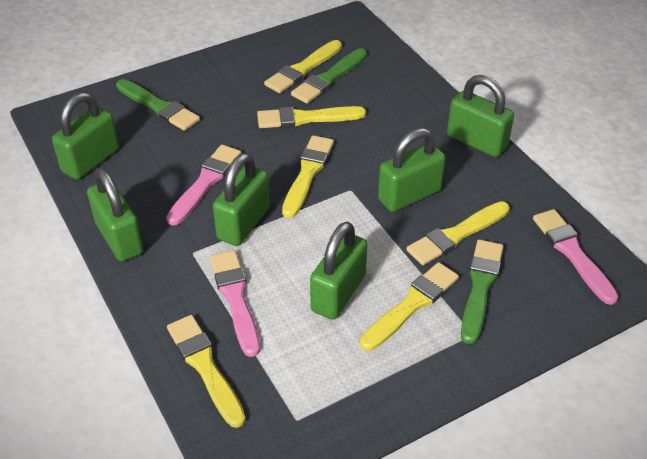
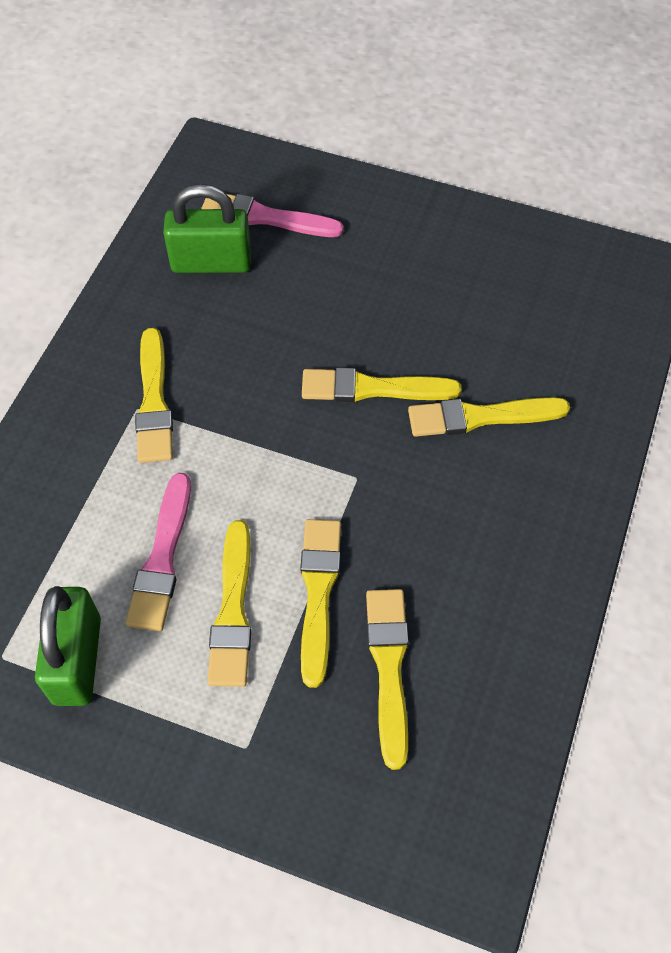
green brush: [116,79,200,131] [291,48,367,104] [461,239,504,344] = 3 -> none = 0
green padlock: [52,92,119,180] [87,168,144,262] [213,153,270,246] [310,222,367,320] [378,128,446,212] [447,75,514,157] = 6 -> [35,586,101,706] [163,184,251,273] = 2
pink brush: [166,145,241,226] [210,250,260,357] [533,209,619,305] = 3 -> [126,473,191,631] [201,194,344,237] = 2

